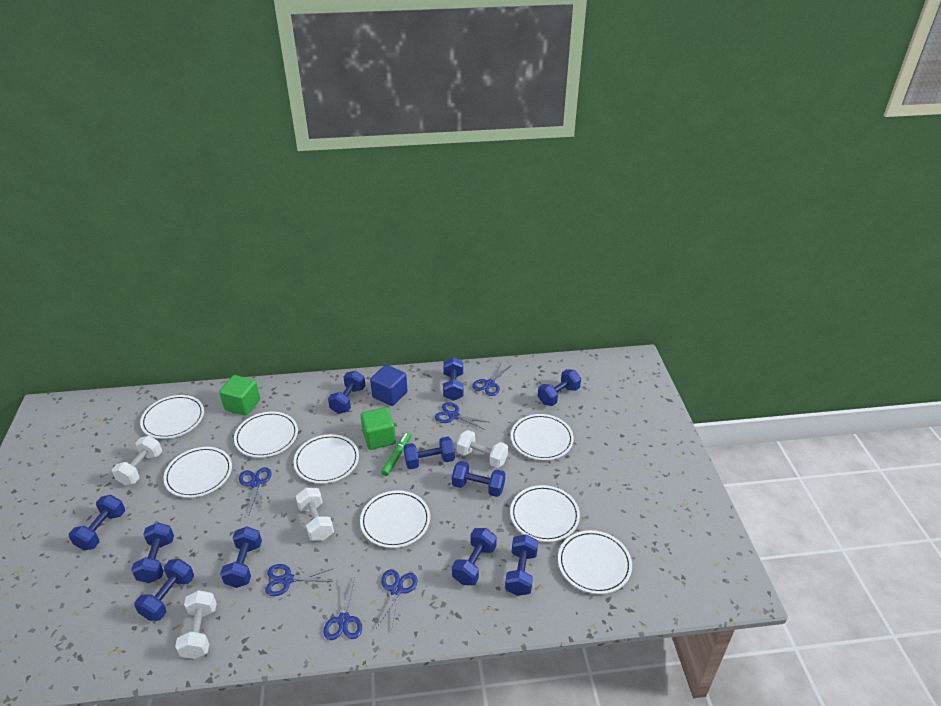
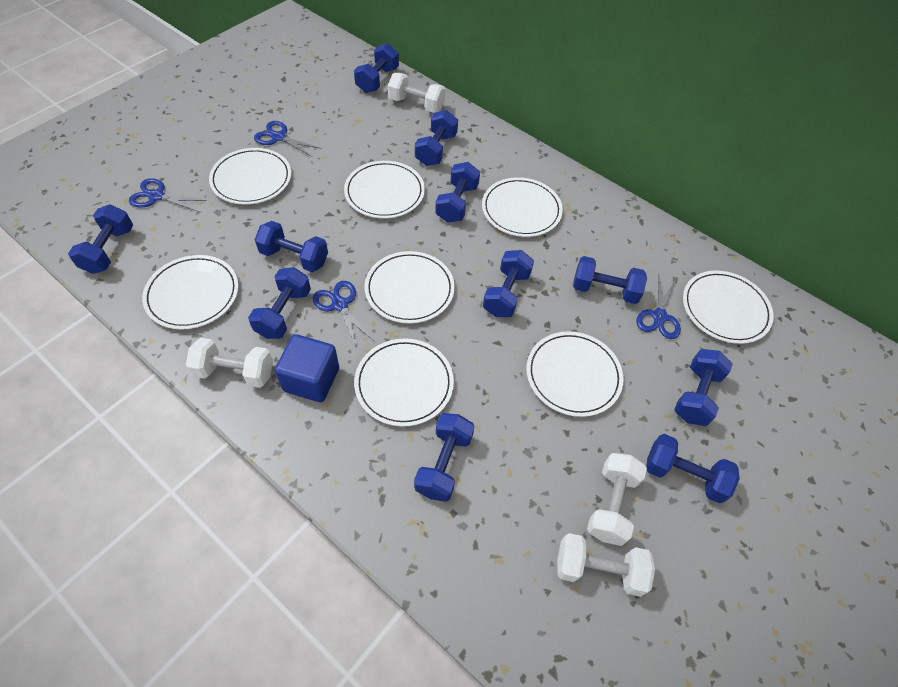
blue scissors: [239,467,271,514] [265,564,334,596] [323,578,362,640] [375,569,418,631] [435,402,488,430] [472,363,512,396] = 6 -> [129,178,207,212] [254,121,321,157] [313,281,374,348] [636,276,681,339] = 4
green cube: [219,375,260,416] [361,407,396,450] = 2 -> none = 0
green marker: [381,432,411,476] = 1 -> none = 0

